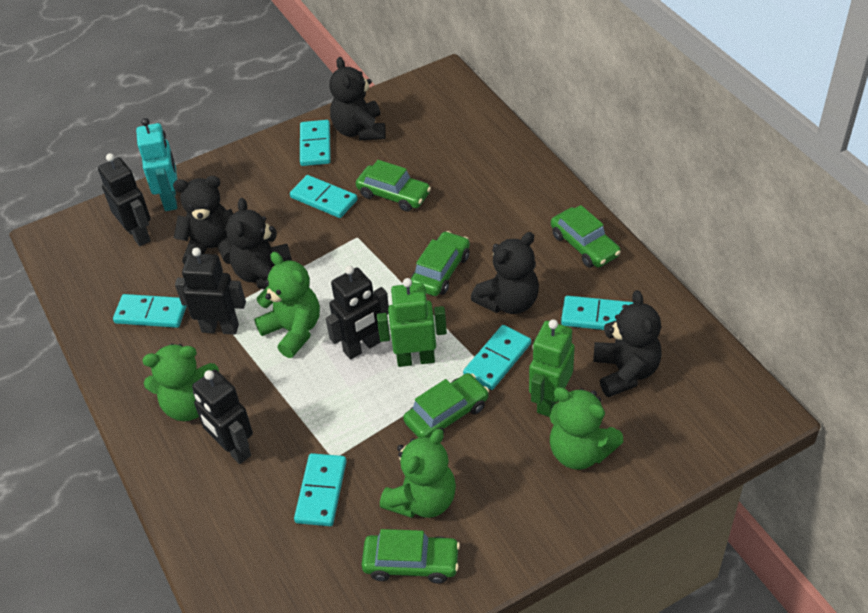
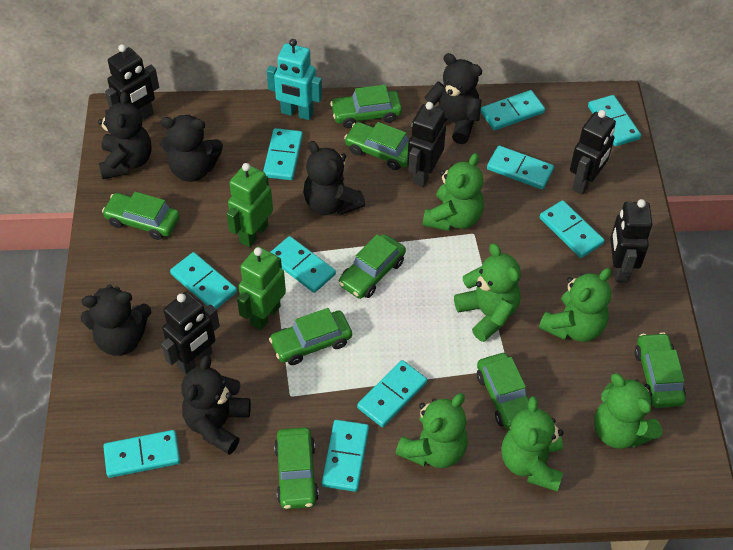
black robot: [98,153,151,246] [175,248,246,335] [192,370,253,464] [326,265,389,359] = 4 -> [105,44,159,119] [161,291,220,374] [407,102,446,187] [570,110,616,195] [610,199,652,283] = 5
black teddy bear: [173,176,233,264] [226,198,292,289] [329,57,386,140] [471,232,539,314] [593,290,662,397] = 5 -> [80,285,151,356] [98,91,152,179] [160,115,223,182] [181,355,251,455] [303,141,365,215] [424,53,482,144] = 6
green car: [356,160,431,212] [362,529,460,584] [403,373,489,438] [411,231,470,296] [551,205,621,268] = 5 -> [102,192,180,240] [269,308,352,365] [274,427,319,509] [330,85,402,128] [338,234,406,299] [344,122,409,170] [477,353,529,430] [635,332,686,408] = 8
green teddy bear: [143,344,219,421] [254,252,320,358] [380,429,456,518] [550,387,624,470] = 4 -> [395,393,468,468] [423,153,484,231] [454,243,521,342] [501,396,564,492] [539,268,612,342] [594,373,663,449] = 6
turquoise domino: [113,294,187,328] [290,175,357,218] [294,453,347,526] [300,120,331,166] [463,325,531,390] [561,296,633,330] = 6 -> [103,430,180,478] [170,252,237,309] [263,128,303,180] [271,236,336,293] [322,420,369,492] [357,360,427,427] [481,90,545,130] [487,146,554,189] [540,200,604,258] [588,95,641,146] = 10

